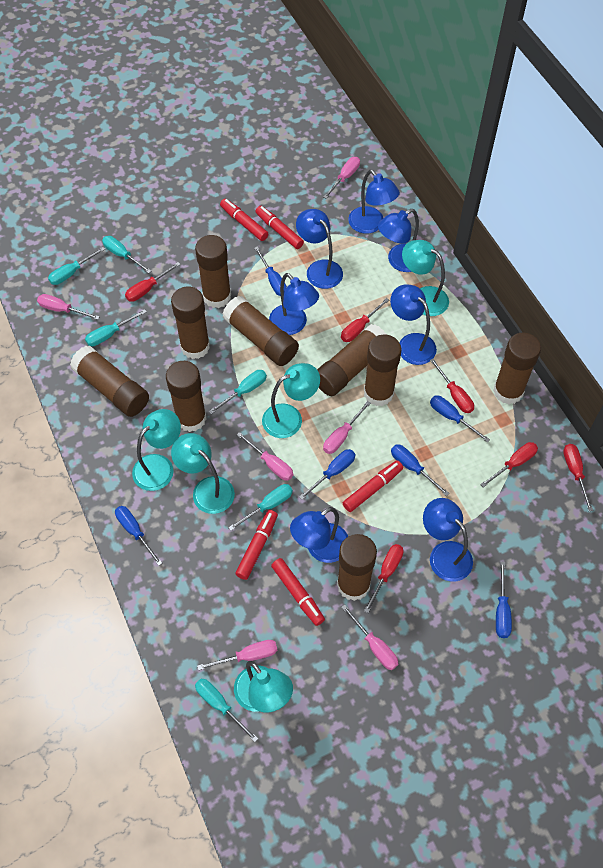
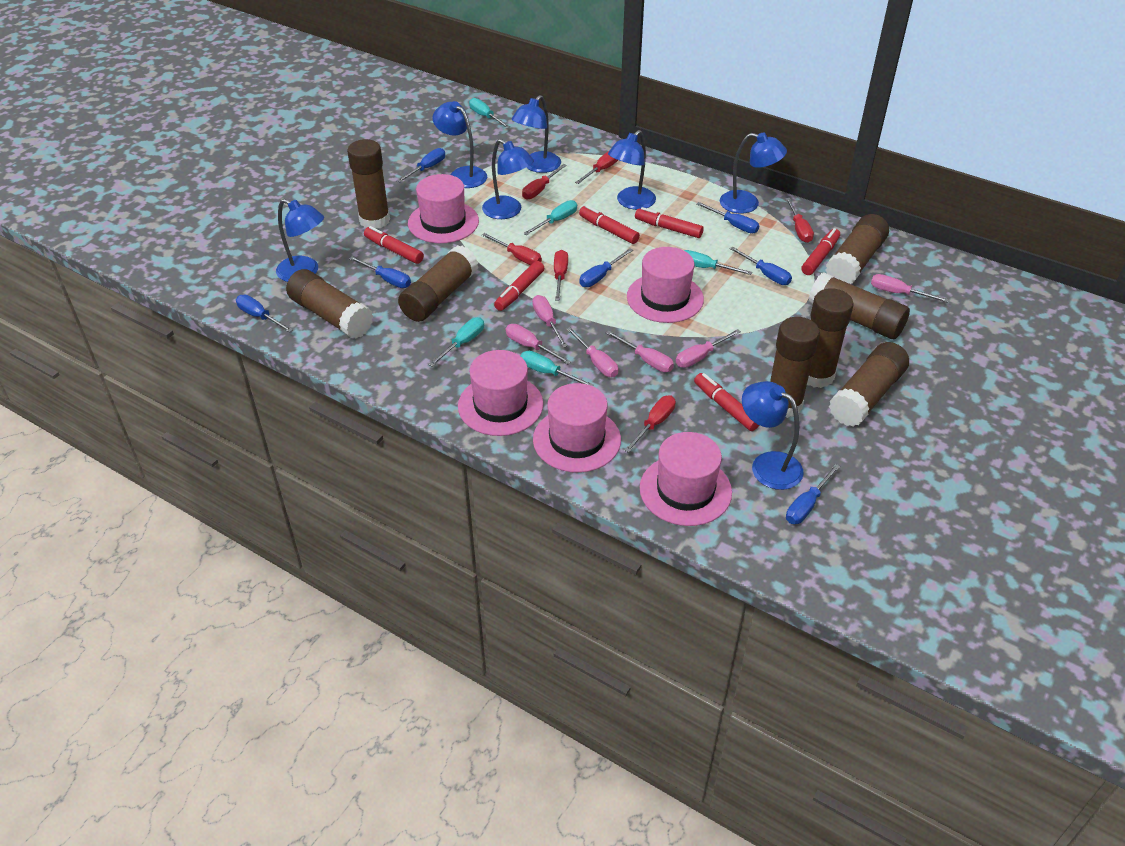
blue screwdriver: [115,506,162,566] [254,246,287,296] [299,449,355,500] [391,444,449,496] [430,396,490,442] [496,561,512,638] = 6 -> [236,295,293,333] [349,257,411,288] [397,148,445,183] [579,248,633,287] [697,202,760,233] [730,247,792,285] [786,464,840,524] = 7
brown glue stick: [70,346,149,417] [166,361,207,432] [171,287,210,359] [195,235,231,308] [222,296,299,366] [317,324,387,396] [337,534,377,601] [364,334,401,406] [493,333,541,404] = 9 -> [286,269,373,339] [347,139,390,229] [398,245,478,322] [770,317,820,418] [807,288,854,388] [808,273,910,339] [825,214,889,284] [829,342,909,427] = 8
pink hat: none = 0 -> [408,174,479,243] [458,350,543,436] [533,383,621,473] [627,247,704,323] [640,432,732,526] = 5
red marker: [220,199,268,241] [235,510,278,580] [255,206,304,249] [271,558,325,626] [343,460,403,512] = 5 -> [364,226,424,264] [494,261,544,311] [579,205,640,244] [635,207,704,238] [694,373,759,431] [801,228,840,275] = 6
turquoise lamp: [132,409,181,491] [171,433,235,514] [234,661,293,712] [262,363,320,438] [402,240,449,316] = 5 -> none = 0
turquoise screwdriver: [48,247,105,285] [85,309,147,346] [102,236,151,273] [195,679,258,742] [209,370,267,414] [228,484,293,531] = 6 -> [428,317,484,367] [469,98,510,128] [521,351,594,386] [523,200,577,235] [684,250,753,275] = 5

